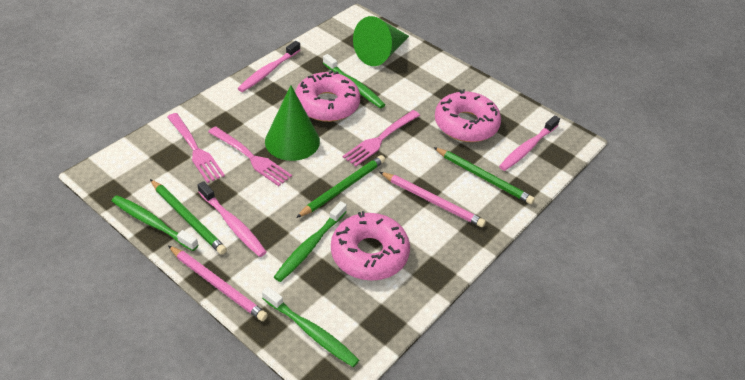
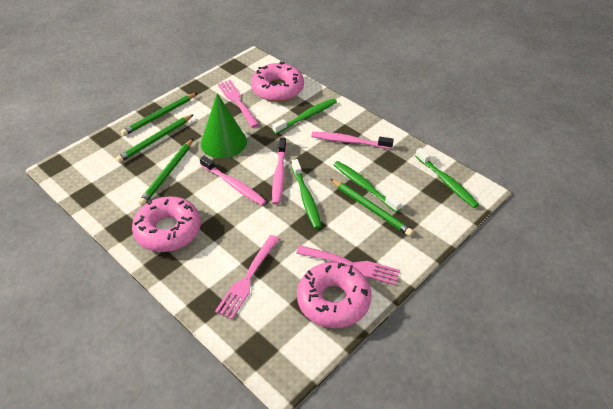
green cone: [265,85,320,161] [353,16,409,66] = 2 -> [201,93,247,158] = 1
green pencil: [150,179,227,255] [296,155,385,218] [433,147,535,204] = 3 -> [116,114,194,163] [121,93,197,136] [139,139,193,206] [330,179,414,236] = 4
pink pencil: [168,245,268,321] [380,172,486,227] = 2 -> none = 0

